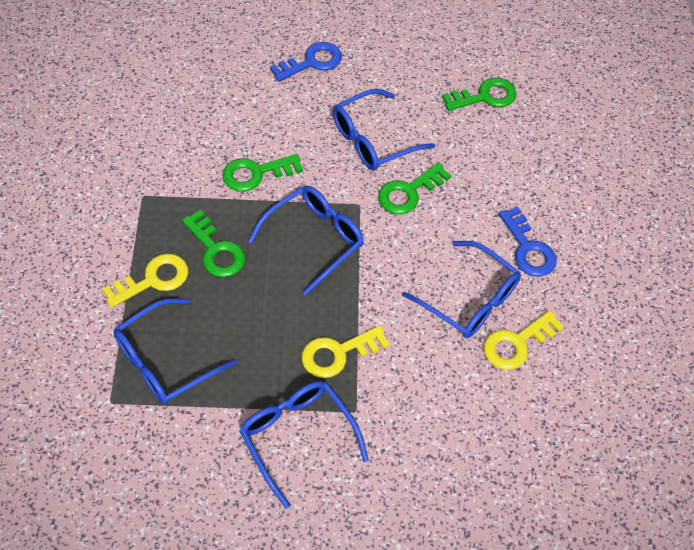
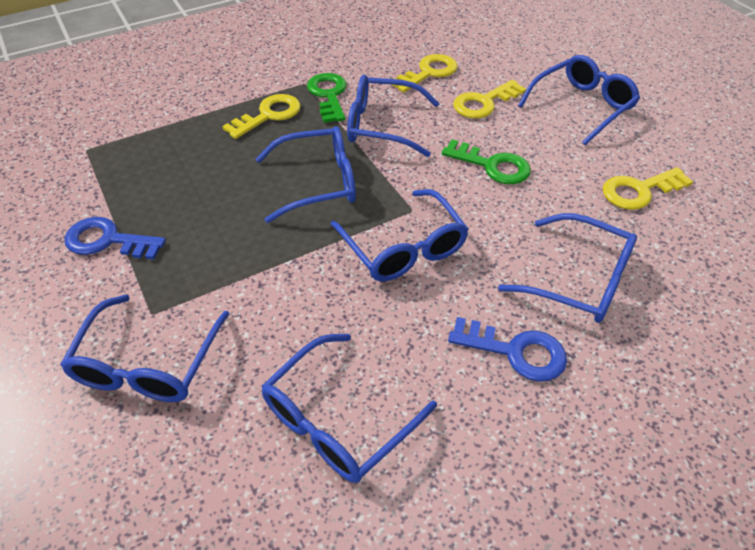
blue glasses: [113,298,237,405] [239,381,369,509] [248,186,364,295] [333,89,435,171] [402,241,521,338] = 5 -> [60,294,229,402] [256,126,356,223] [261,334,437,483] [331,189,469,282] [347,75,439,157] [498,213,637,323] [518,55,640,145] = 7
green key: [182,210,245,277] [222,154,303,192] [378,162,451,214] [442,78,517,111] = 4 -> [307,73,347,123] [442,139,531,184] = 2
yellow key: [102,254,188,307] [302,326,389,378] [484,311,564,370] = 3 -> [222,94,301,139] [391,54,458,93] [453,80,526,118] [603,167,693,210] = 4

